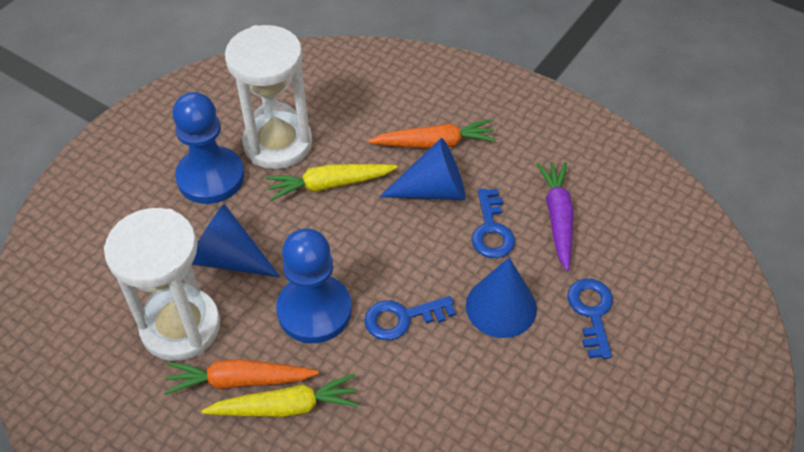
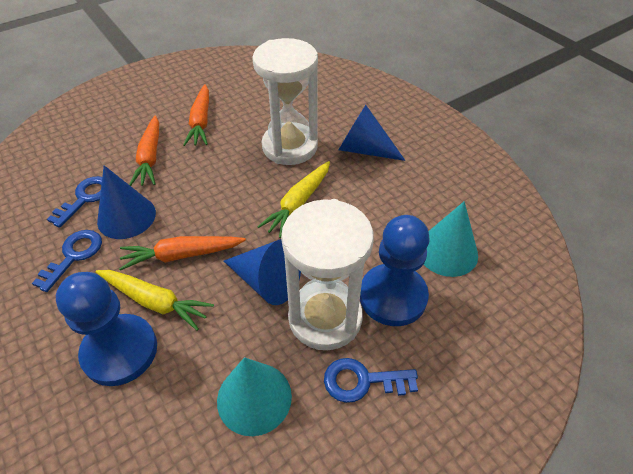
orange carrot: [164,359,319,395] [368,119,496,149] = 2 -> [119,236,246,271] [129,116,159,186] [183,84,209,146] = 3
purple carrot: [537,162,574,271] = 1 -> none = 0
turquoise cone: none = 0 -> [217,357,292,436] [424,201,478,277] = 2

